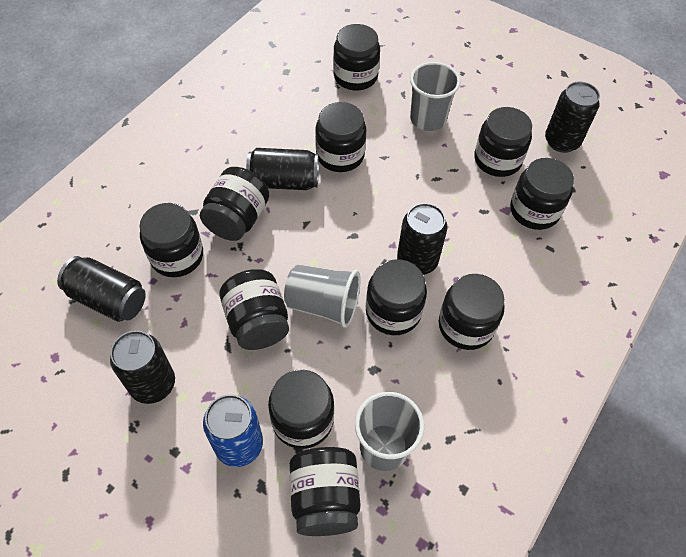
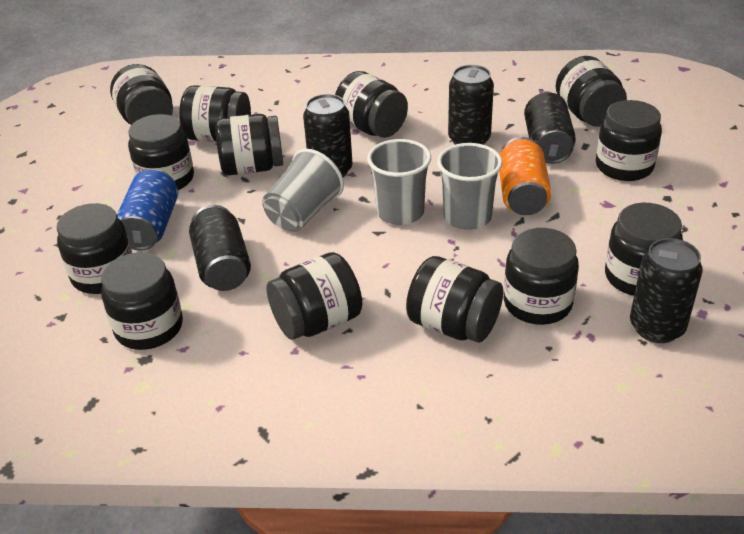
black jar: [139,203,203,277] [200,167,269,241] [219,269,289,350] [268,369,334,449] [290,447,361,536] [315,102,366,172] [333,24,380,91] [366,259,427,335] [439,274,504,350] [474,107,532,177] [510,158,574,230] = 11 -> [57,203,132,294] [101,252,183,350] [110,64,173,125] [128,114,194,190] [179,85,251,142] [215,114,283,176] [267,252,362,340] [335,71,408,138] [406,256,503,343] [504,228,579,325] [556,56,627,127] [596,100,662,181] [605,203,683,296] = 13
orange can: none = 0 -> [499,137,551,215] = 1

